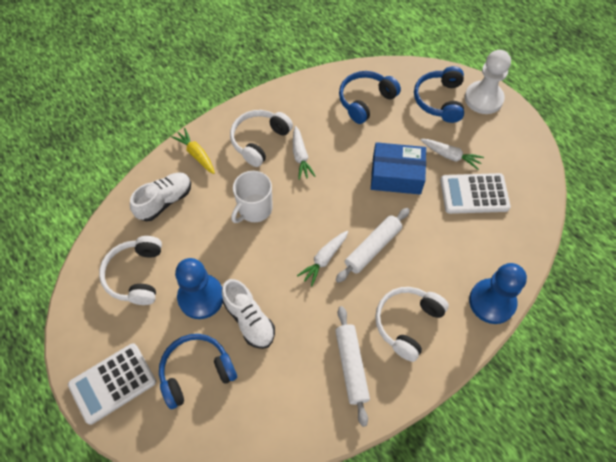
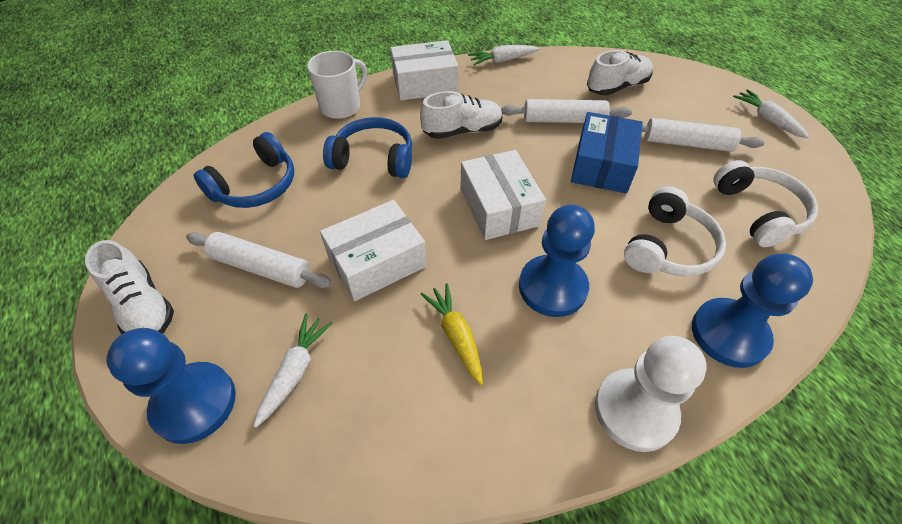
blue headphones: [159,334,237,409] [339,71,401,124] [414,66,464,123] = 3 -> [194,132,294,208] [323,117,412,178] = 2
blue pawn: [175,258,223,319] [469,263,527,324] = 2 -> [106,328,236,444] [519,205,595,317] [692,254,813,368] = 3
white box: none = 0 -> [320,200,427,301] [390,40,458,101] [460,150,546,240] = 3
white calculator: [68,343,156,425] [440,173,511,214] = 2 -> none = 0
white headphones: [99,236,162,305] [230,110,293,167] [375,287,449,362] = 3 -> [624,187,726,276] [713,160,818,247] = 2
white rolling pin: [335,306,370,427] [336,208,410,283] = 2 -> [186,232,332,288] [501,99,632,123] [642,118,764,152] = 3
white shoe: [130,172,191,221] [222,279,275,349] = 2 -> [85,240,174,334] [420,91,503,139] [587,50,653,95] = 3

